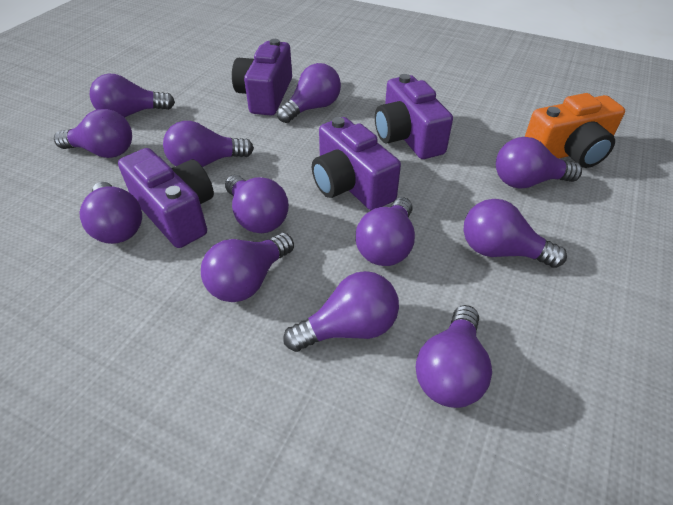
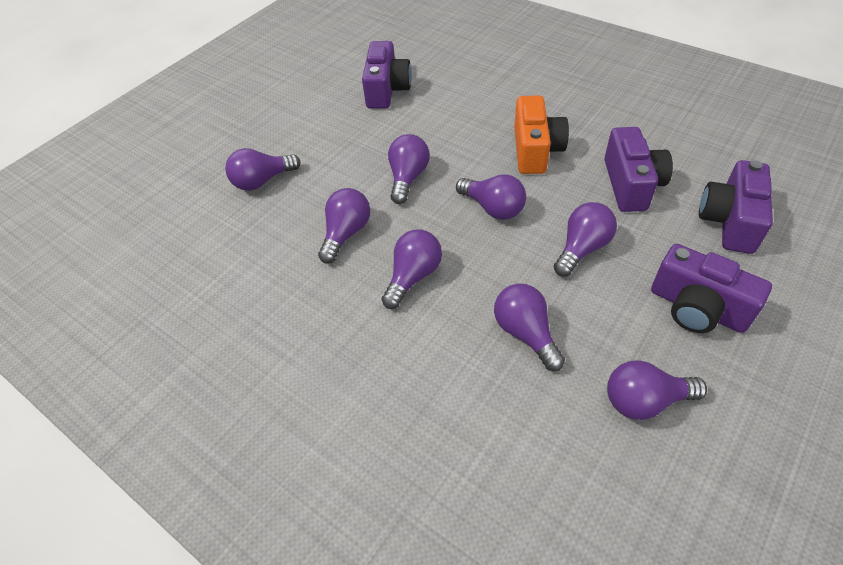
purple light bulb: [54,109,132,158] [80,182,142,244] [90,74,175,118] [163,121,254,167] [201,233,294,302] [225,175,289,233] [277,63,341,123] [283,271,399,352] [356,197,415,266] [416,305,492,408] [463,199,567,268] [496,137,582,189] = 12 -> [225,148,301,191] [318,188,370,264] [382,229,442,309] [388,134,430,204] [456,174,526,220] [494,284,565,371] [554,202,617,277] [607,360,707,420] = 8

